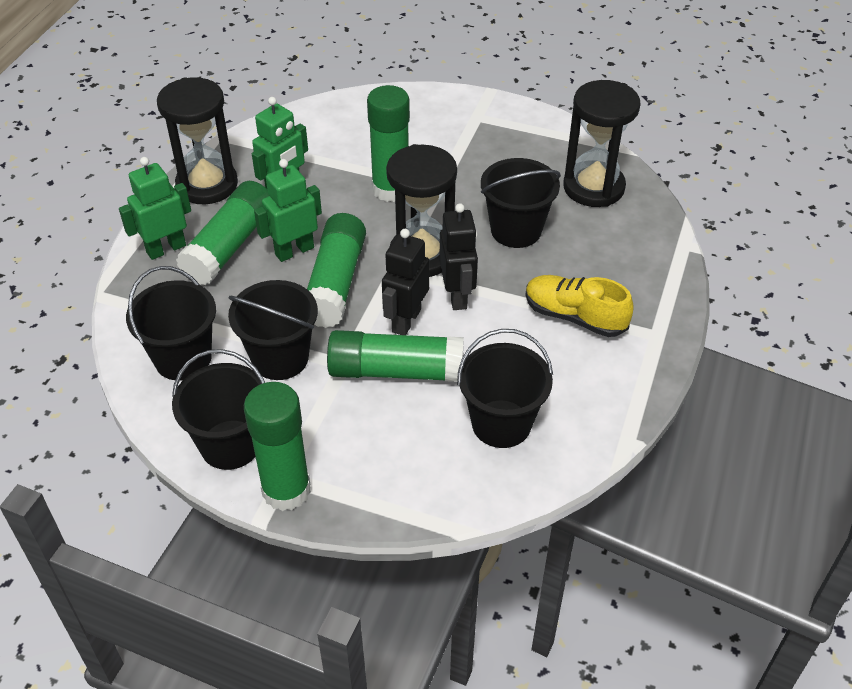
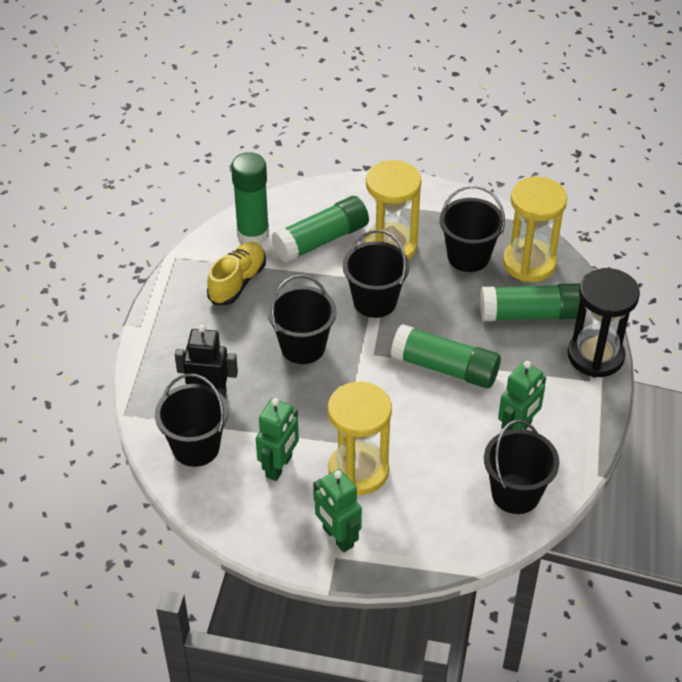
black hourglass: [157,77,238,204] [386,144,457,277] [563,80,641,207] = 3 -> [568,268,640,378] = 1
black robot: [382,229,429,335] [439,203,478,310] = 2 -> [175,325,238,398] = 1
green glue stick: [176,181,269,285] [244,382,311,511] [307,213,366,328] [327,330,464,382] [367,85,410,202] = 5 -> [231,152,269,244] [271,196,369,263] [391,324,501,388] [480,283,580,321] = 4
yellow hourglass: none = 0 -> [328,382,392,495] [365,160,421,260] [503,177,567,282] = 3

